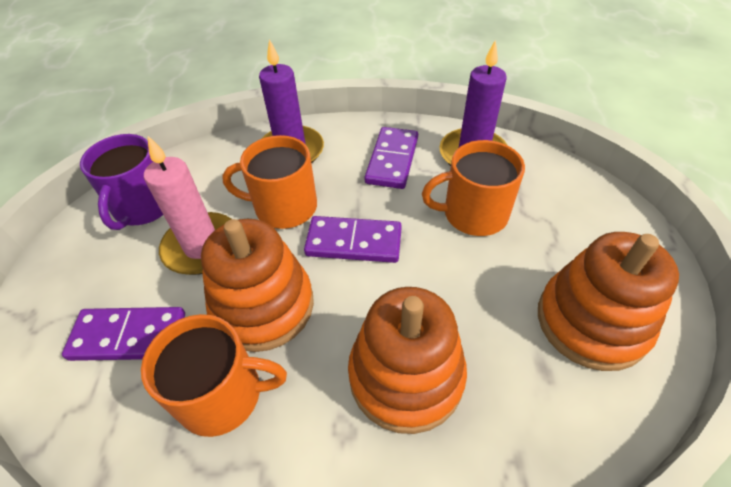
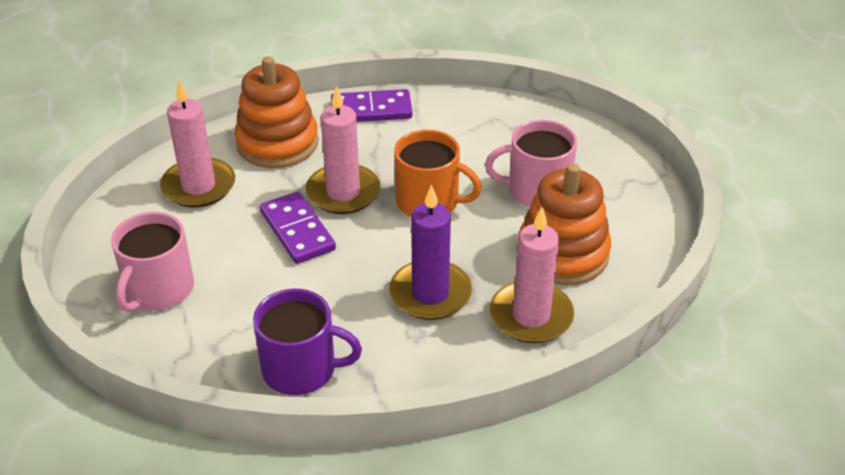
orange mug: [141,314,287,437] [222,135,317,229] [422,140,525,236] = 3 -> [394,130,482,217] = 1
orange stacking toy: [201,219,314,352] [348,287,467,434] [538,232,679,371] = 3 -> [235,56,319,168] [517,163,611,285] = 2
pink candle: [144,136,231,275] = 1 -> [160,80,235,208] [306,86,381,214] [490,207,574,343] = 3
pink mug: none = 0 -> [111,212,194,312] [485,120,577,208] = 2
purple candle: [259,39,324,163] [439,40,507,166] = 2 -> [389,185,472,320] = 1
purple domino: [62,307,185,361] [304,216,402,263] [364,127,418,189] = 3 -> [260,191,336,264] [331,89,413,122] = 2

